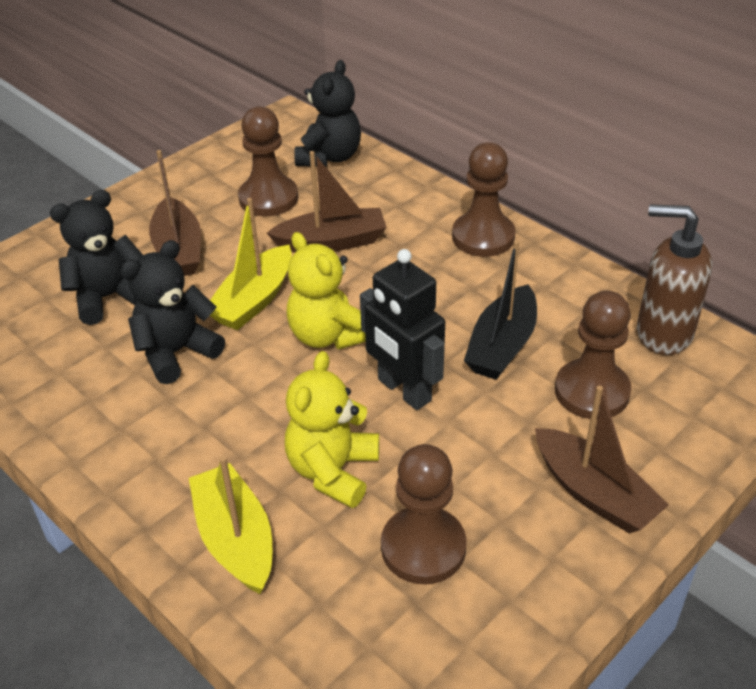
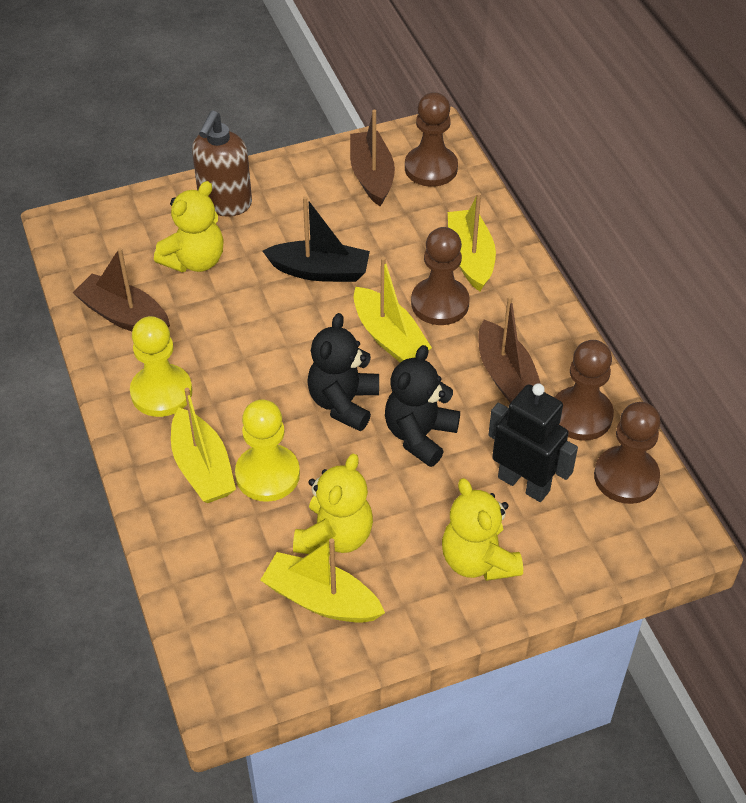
black teddy bear: [50,190,143,325] [120,240,225,384] [294,60,361,167] = 3 -> [307,313,379,431] [385,345,460,467] = 2
yellow boat: [189,456,272,594] [210,198,292,330] = 2 -> [171,388,236,503] [260,538,385,623] [354,257,432,362] [448,192,496,291] = 4
yellow pawn: none = 0 -> [130,316,192,417] [235,399,300,502] = 2
yellow teddy bear: [285,351,379,508] [286,232,366,349] = 2 -> [154,181,224,272] [293,454,373,557] [442,478,523,581] = 3

